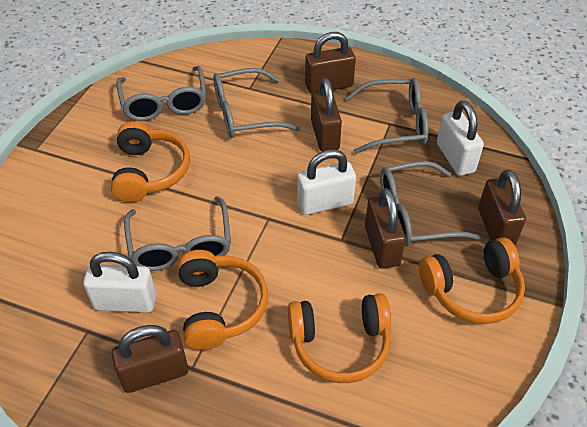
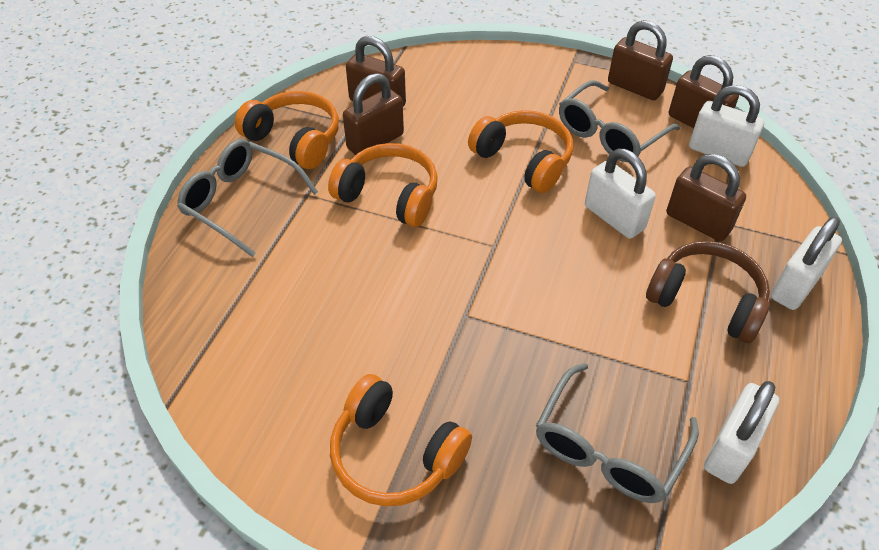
brown headphones: none = 0 -> [646,241,770,343] = 1
grey glasses: [116,66,206,121] [124,196,231,271] [213,68,300,138] [345,78,428,154] [380,161,481,247] = 5 -> [177,139,318,257] [536,363,699,503] [559,80,680,162] = 3
white padlock: [83,252,156,313] [297,149,356,215] [437,100,484,176] = 3 -> [585,149,656,239] [689,85,764,167] [704,381,779,484] [771,217,842,310] = 4

